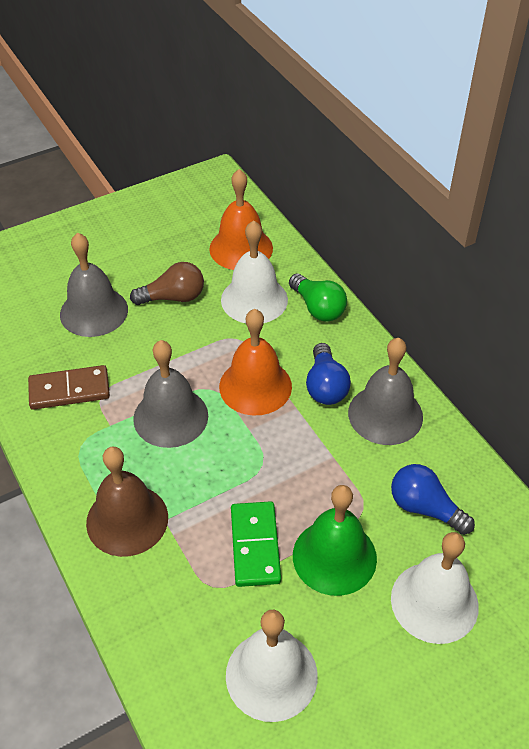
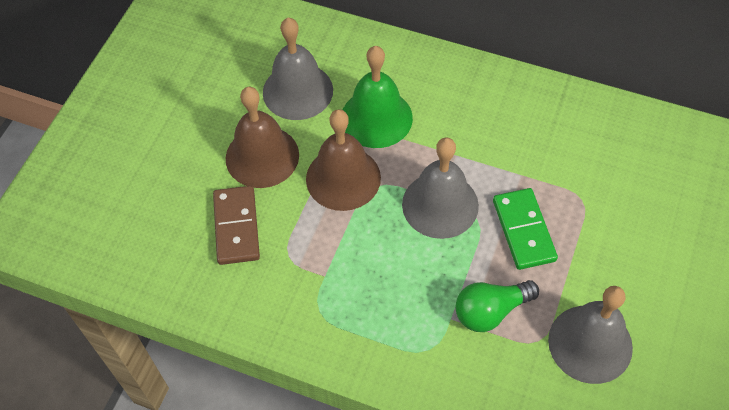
blue light bulb: [306,343,351,405] [391,464,475,535] = 2 -> none = 0
brown bell: [86,447,168,557] = 1 -> [226,87,299,188] [306,109,381,211] = 2
brown light bulb: [130,262,204,305] = 1 -> none = 0
orange bell: [209,169,273,270] [219,309,292,415] = 2 -> none = 0
white bell: [221,220,288,323] [226,610,318,722] [391,532,479,644] = 3 -> none = 0

